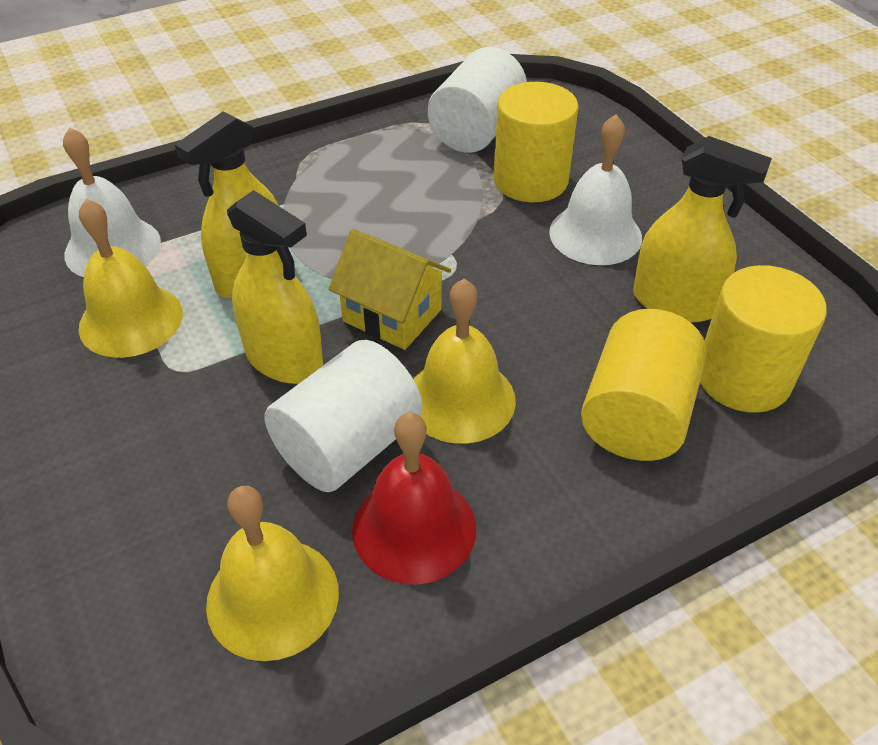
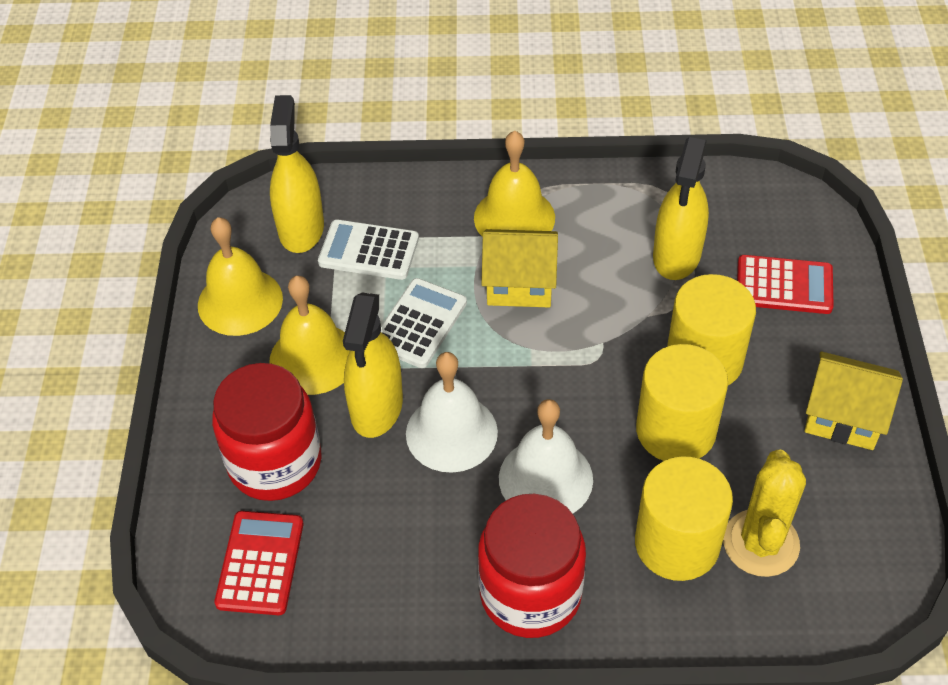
red bell: [352,412,476,585] = 1 -> none = 0
red calculator: none = 0 -> [214,511,304,615] [737,255,834,314] = 2
red jar: none = 0 -> [212,363,322,501] [478,494,586,638] = 2
white calculator: none = 0 -> [318,219,419,280] [381,278,467,368] = 2
white cylinder: [264,340,422,492] [428,47,527,153] = 2 -> none = 0
yellow cactus: none = 0 -> [723,450,806,577] = 1
yellow house: [328,229,451,350] = 1 -> [481,229,558,307] [804,352,903,450] = 2

